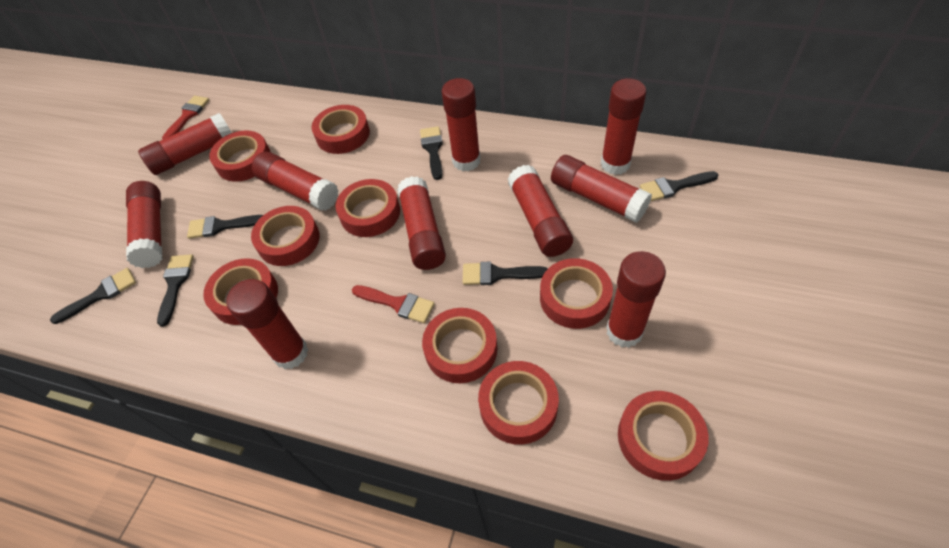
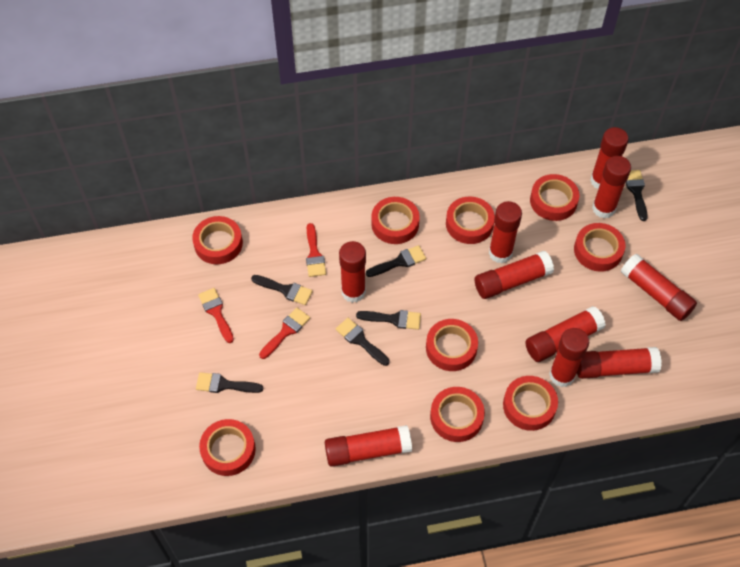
red brush: [162,96,209,139] [352,285,435,323] = 2 -> [198,288,234,343] [259,308,310,359] [306,223,326,277] = 3

